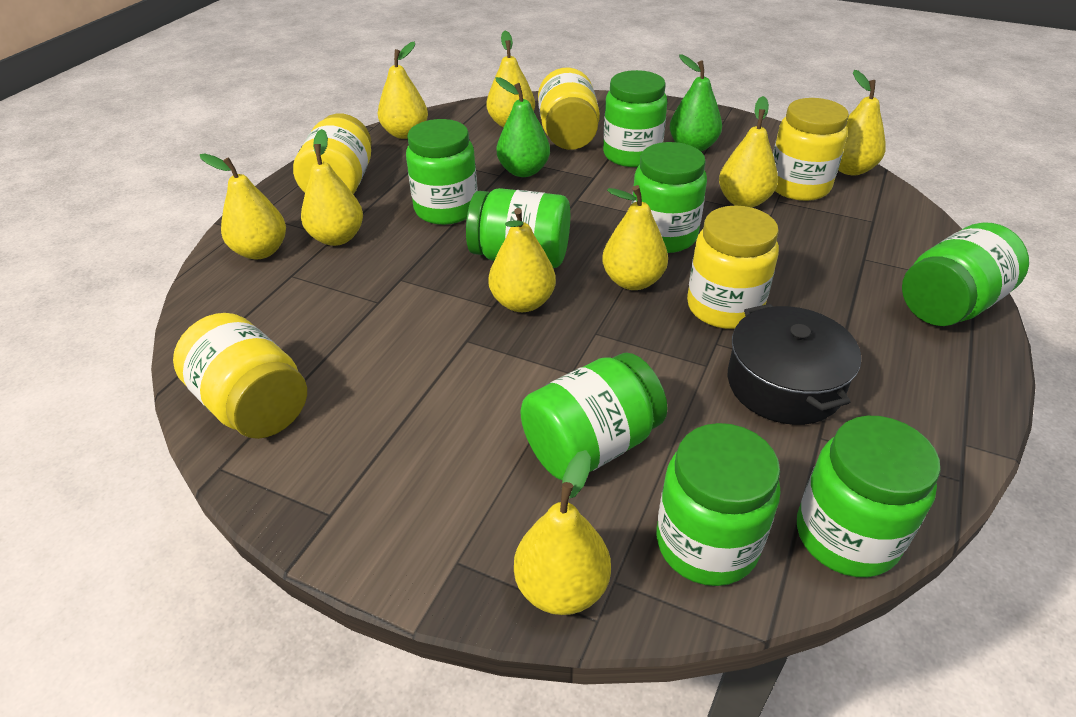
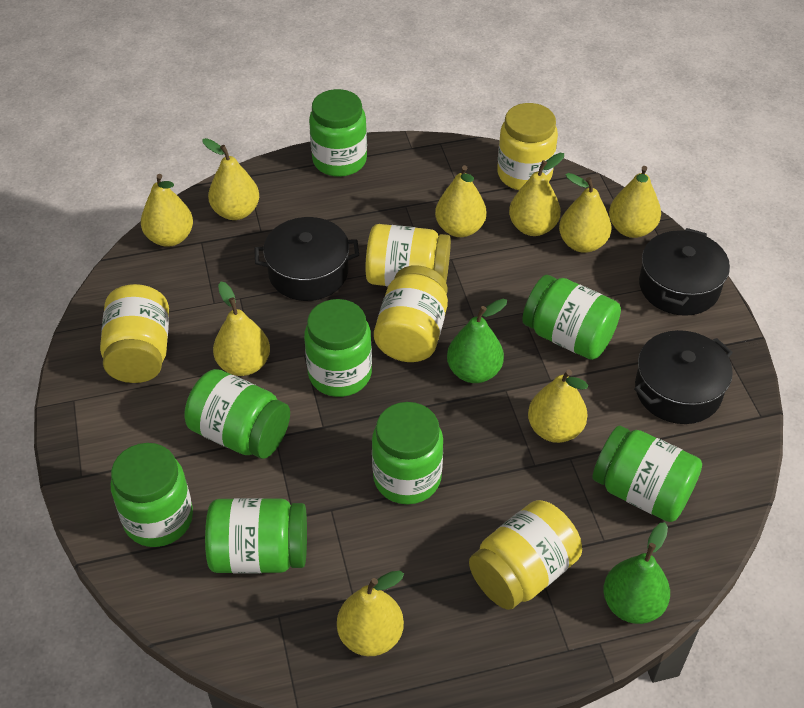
black pot: [728,304,861,425] = 1 -> [254,217,359,301] [634,330,733,424] [639,228,730,316] = 3

